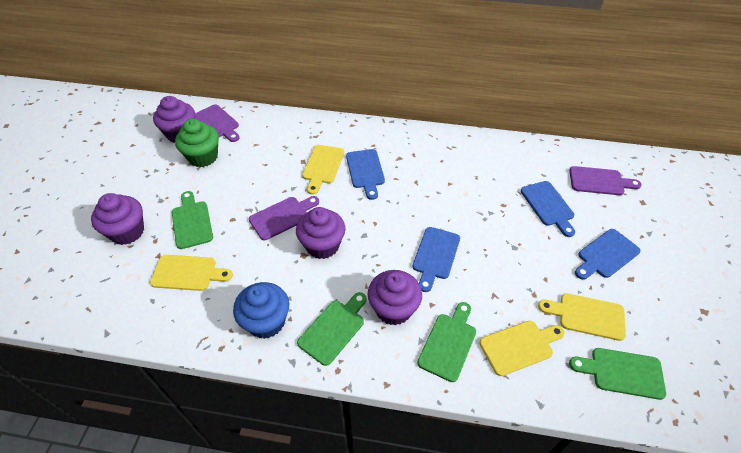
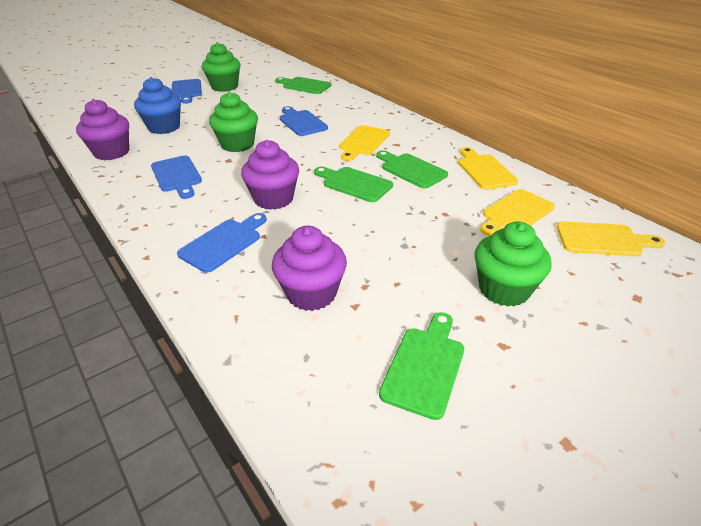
green cupcake: [175,119,219,167] = 1 -> [202,42,241,92] [209,92,258,152] [474,222,552,307] = 3
purple cupcake: [91,193,144,245] [153,96,195,143] [296,207,346,259] [368,270,422,325] = 4 -> [76,99,129,160] [241,140,299,210] [272,226,347,311] = 3
purple cutting board: [195,104,240,142] [249,196,319,240] [569,166,642,195] = 3 -> none = 0

